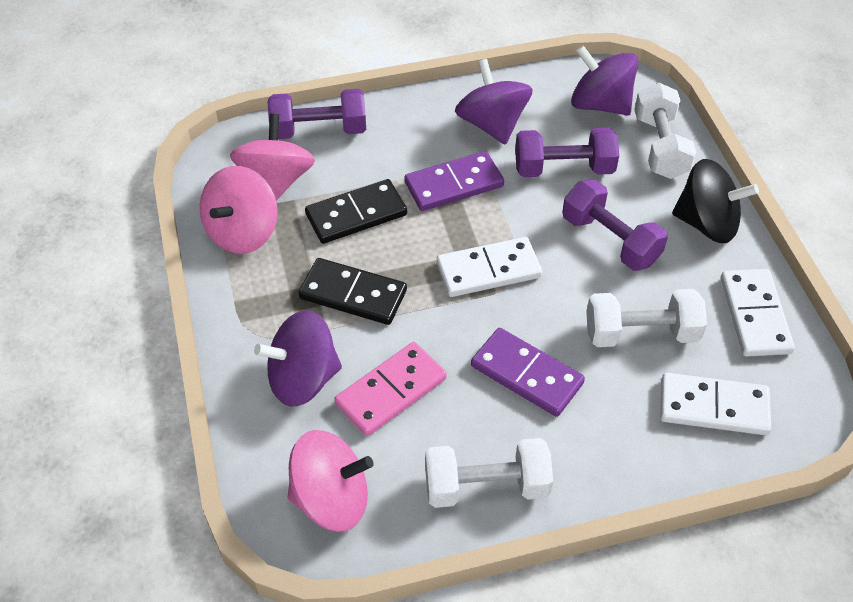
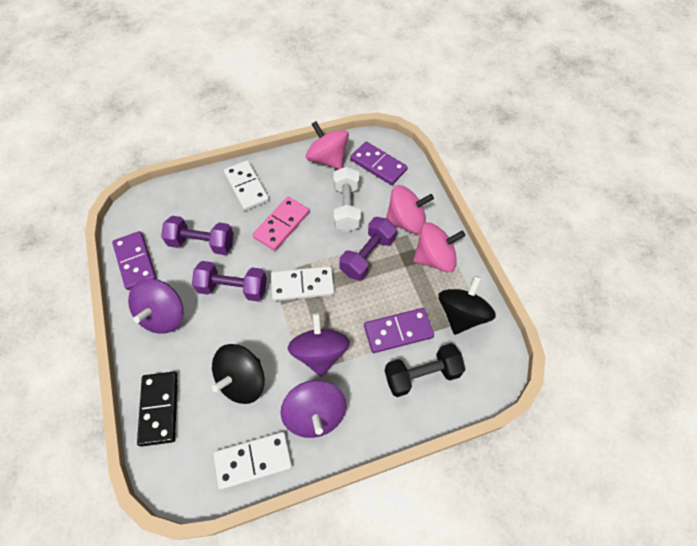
black domino: [299,258,407,325] [305,179,407,244] = 2 -> [137,372,178,447] = 1
black dumbbell: none = 0 -> [385,343,466,397] = 1
black spinning top: [672,159,759,243] = 1 -> [212,344,265,404] [438,276,496,335] = 2
purple domino: [404,151,504,211] [471,328,585,417] = 2 -> [112,231,157,290] [350,142,407,185] [364,308,434,353] = 3
white dumbbell: [425,438,553,508] [586,289,707,347] [634,83,696,179] = 3 -> [334,167,361,232] = 1

